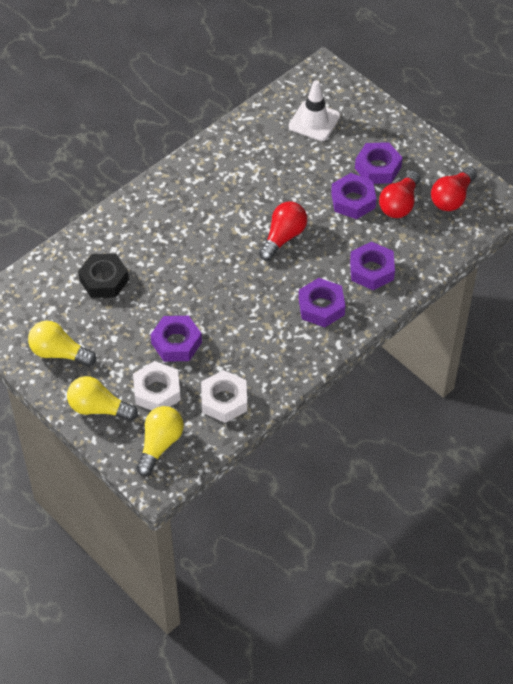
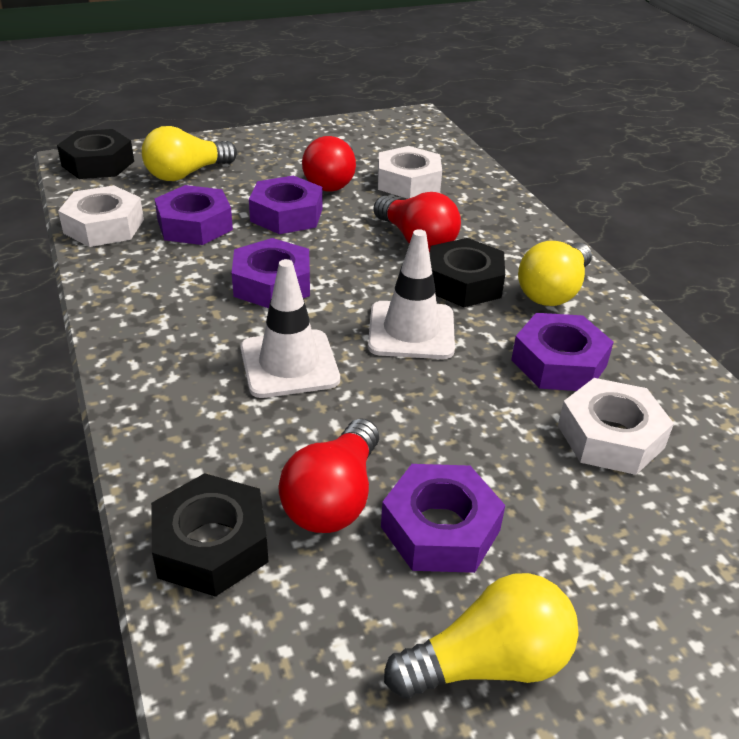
black nut: [78,254,129,298] = 1 -> [57,129,134,179] [151,473,268,597] [430,238,505,307] = 3
white nut: [133,361,181,410] [201,370,247,423] = 2 -> [58,185,144,247] [378,146,442,199] [558,378,674,475] = 3
white traffic cone: [289,80,340,141] = 1 -> [240,259,340,398] [368,229,455,359] = 2

